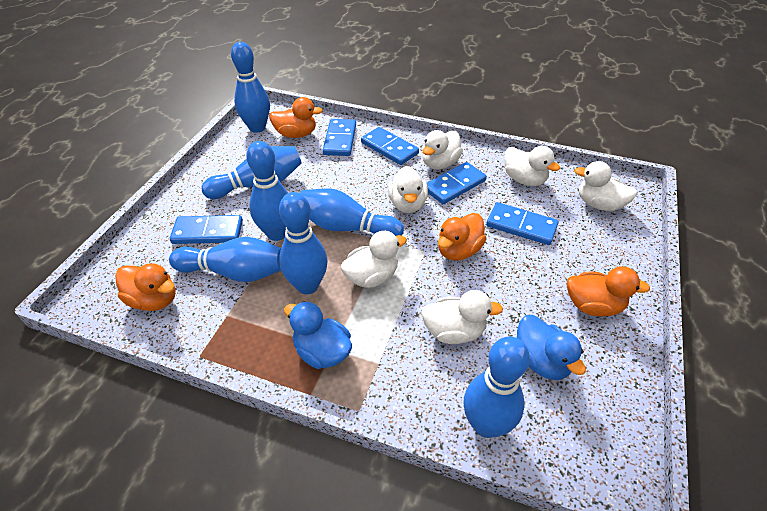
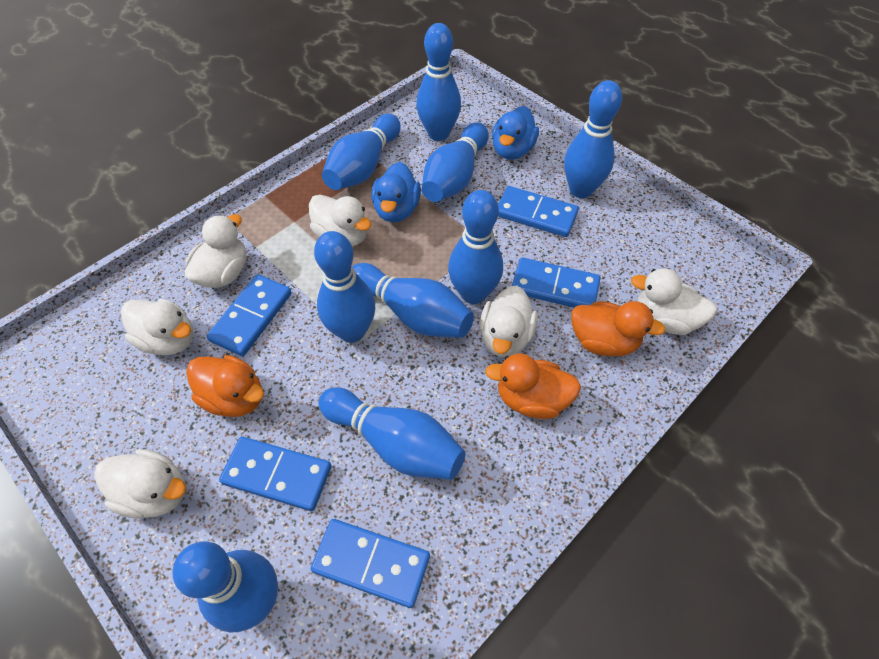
blue bowling pin: [169,237,281,282] [201,146,301,199] [231,42,270,133] [246,141,288,241] [279,192,328,294] [300,188,404,236] [463,337,530,438] = 7 -> [172,541,278,632] [314,231,375,343] [319,387,466,480] [322,114,401,190] [352,263,474,338] [416,23,461,141] [422,122,489,202] [448,190,503,304] [564,80,622,198] = 9
orange duck: [115,263,176,311] [269,97,323,138] [438,213,487,261] [567,266,650,317] = 4 -> [186,355,264,417] [485,354,581,419] [571,301,666,356] = 3

